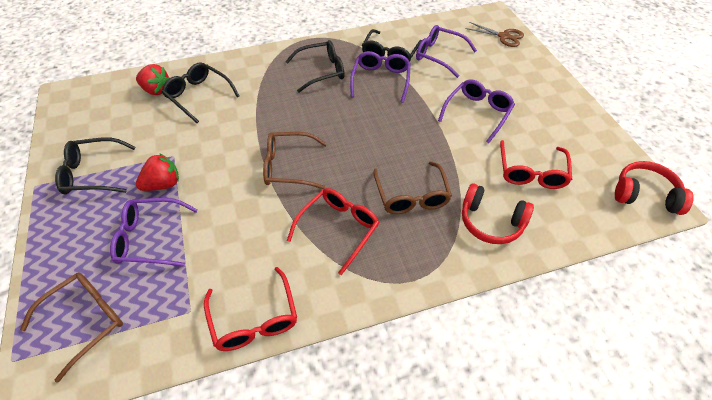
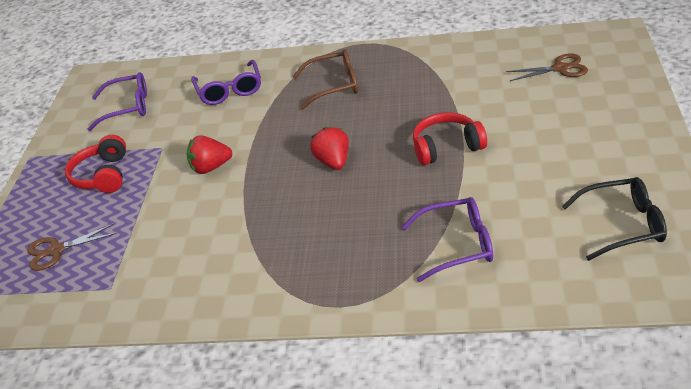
black glasses: [55,137,135,195] [162,62,240,123] [285,40,345,93] [362,29,422,61] = 4 -> [562,177,667,261] = 1
brown glasses: [20,272,123,383] [263,132,327,189] [374,161,452,214] = 3 -> [293,49,358,109] = 1
brown scissors: [465,22,524,47] = 1 -> [27,223,117,271] [506,54,588,81] = 2
purple glasses: [110,198,198,267] [350,51,411,103] [416,25,477,78] [438,80,515,143] = 4 -> [88,72,147,131] [191,60,261,105] [401,197,493,282] = 3
red glasses: [204,267,297,351] [287,188,379,275] [500,140,572,189] = 3 -> none = 0

